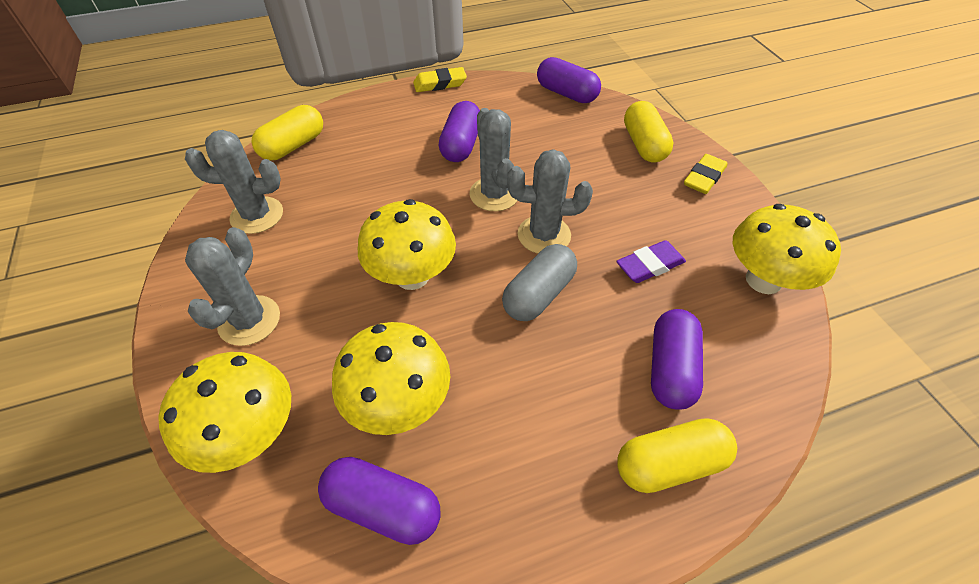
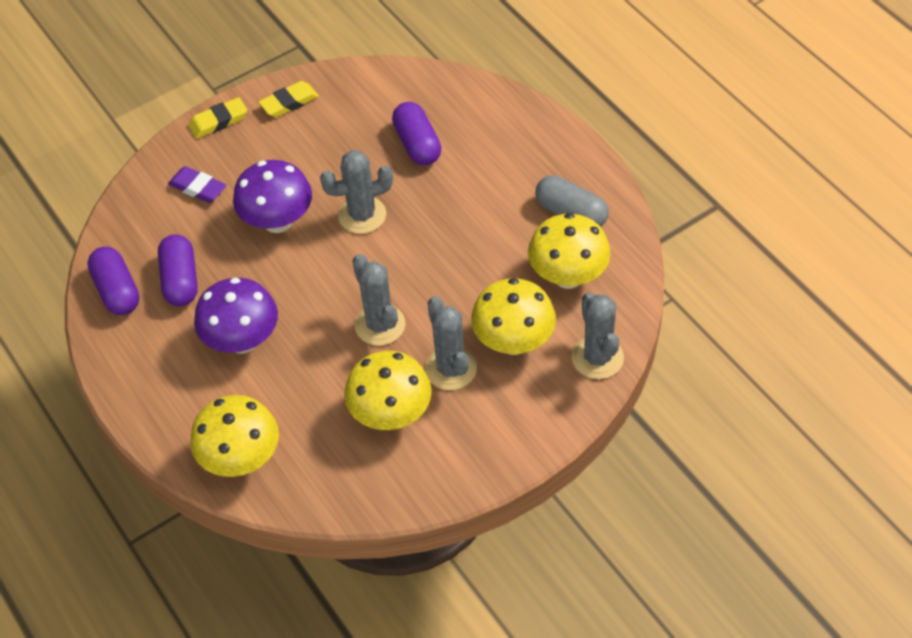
purple capsule: [318,457,441,545] [439,101,480,162] [537,57,601,103] [651,309,703,410] = 4 -> [87,247,139,315] [158,234,198,306] [392,102,441,165] = 3
purple mushroom: none = 0 -> [194,277,278,354] [233,160,312,233] = 2
yellow capsule: [251,105,323,160] [617,418,737,493] [624,101,674,163] = 3 -> none = 0

